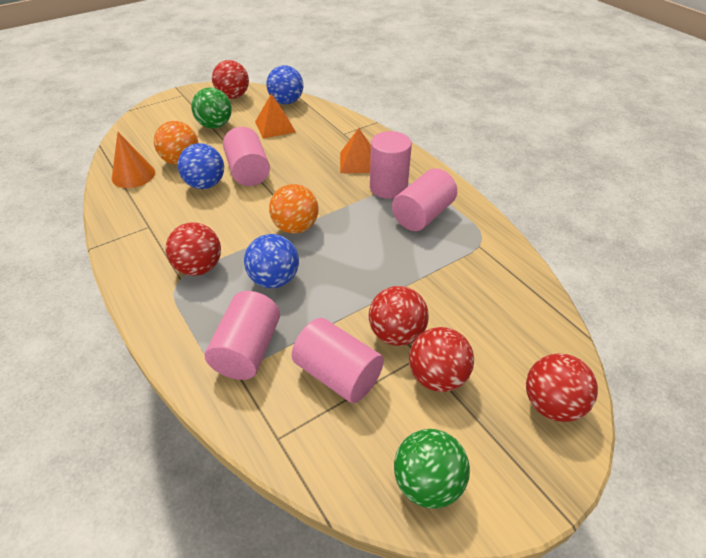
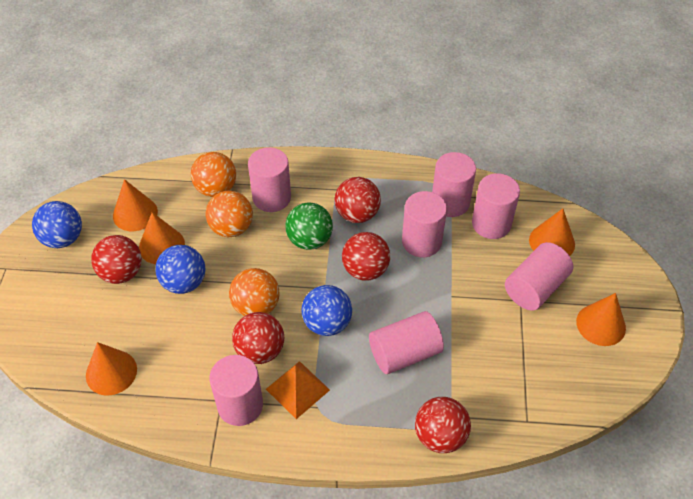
green ball: [191,87,232,128] [394,429,470,509] = 2 -> [285,202,333,250] = 1
orange ball: [154,121,198,165] [269,184,319,234] = 2 -> [191,152,236,197] [206,191,253,237] [229,268,280,316] = 3
orange cone: [112,132,155,188] = 1 -> [86,342,137,396] [113,179,158,231] [139,212,185,264] [529,208,575,256] [576,293,626,346] = 5
orange pyramid: [255,94,296,139] [340,128,371,173] = 2 -> [266,361,330,419] = 1
pink cylinder: [205,291,280,380] [223,127,270,186] [291,318,384,403] [370,131,412,199] [392,168,457,231] = 5 -> [209,355,263,426] [248,147,291,212] [369,311,444,374] [402,191,447,257] [432,152,476,217] [472,173,520,239] [505,242,573,311] = 7

